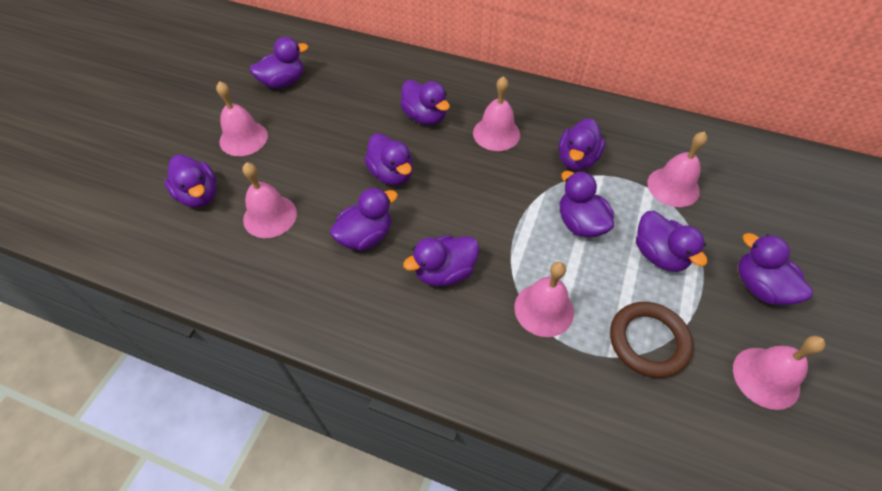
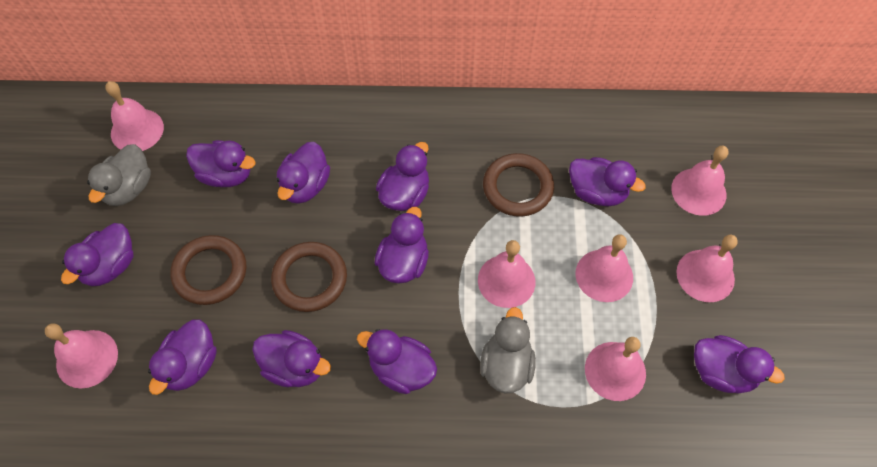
brown ring: [610,302,693,378] = 1 -> [170,235,246,305] [271,242,347,312] [483,153,554,217] = 3
grey duck: none = 0 -> [87,144,151,206] [480,307,536,393] = 2
pink bell: [216,81,268,156] [242,162,297,238] [473,76,520,151] [514,262,574,337] [647,132,708,207] [733,336,826,410] = 6 -> [45,324,118,388] [105,81,164,151] [478,240,535,308] [575,234,633,302] [585,337,646,401] [671,146,729,216] [676,235,738,302] = 7

